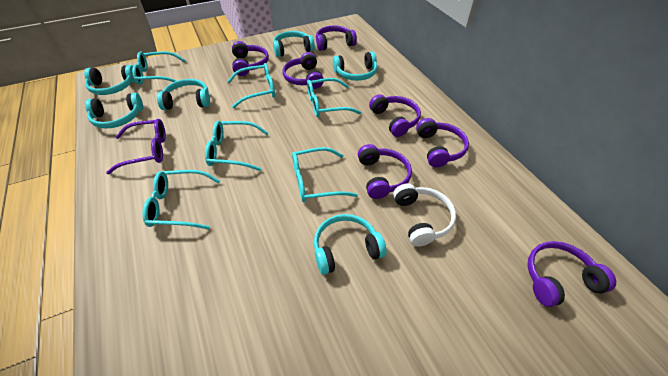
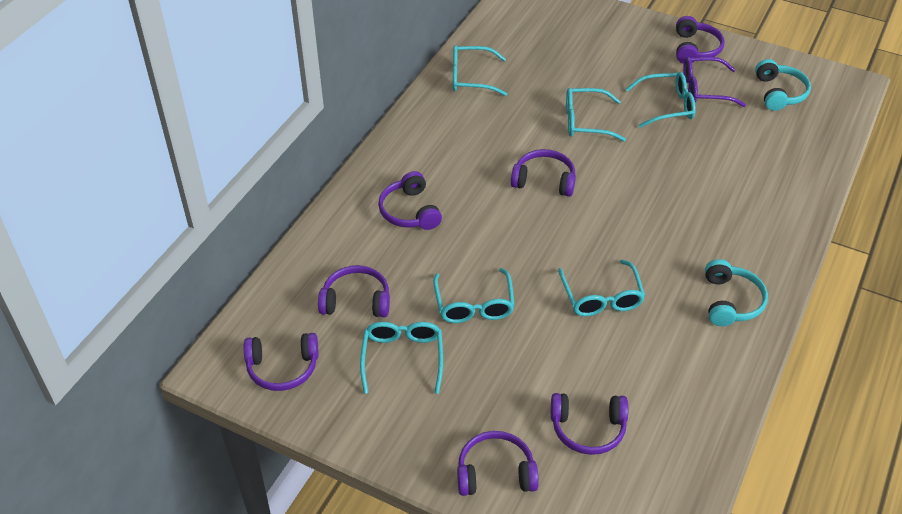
turquoise headphones: [84,65,135,95] [85,93,143,129] [157,79,210,110] [273,31,315,57] [314,214,386,275] [333,52,377,81] = 6 -> [705,259,768,326] [755,59,811,111] = 2
white headphones: [393,184,456,246] = 1 -> none = 0

